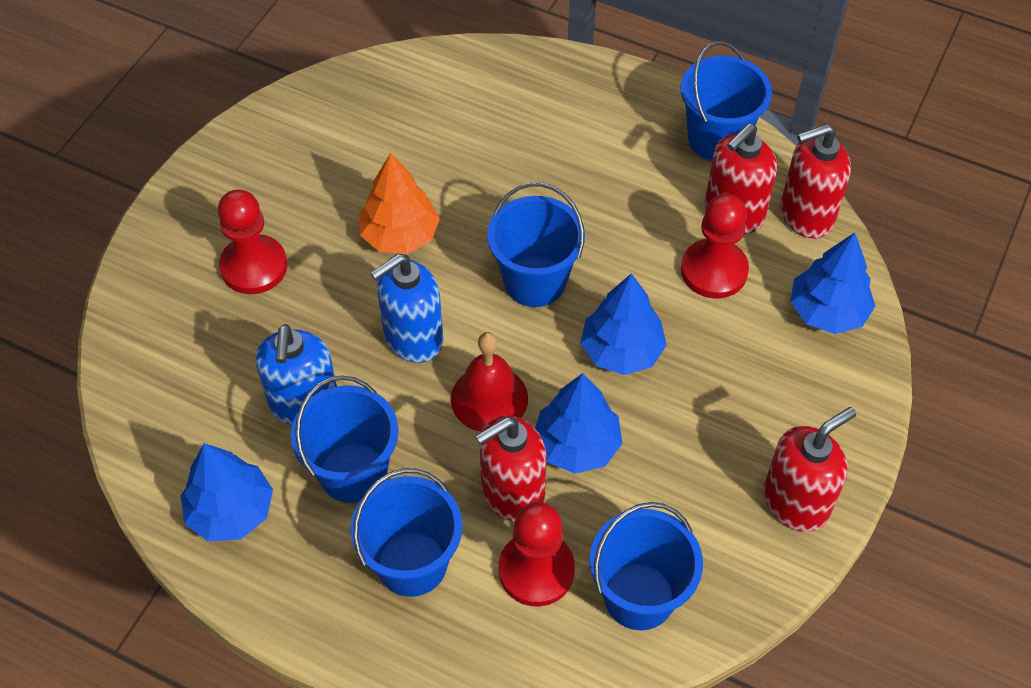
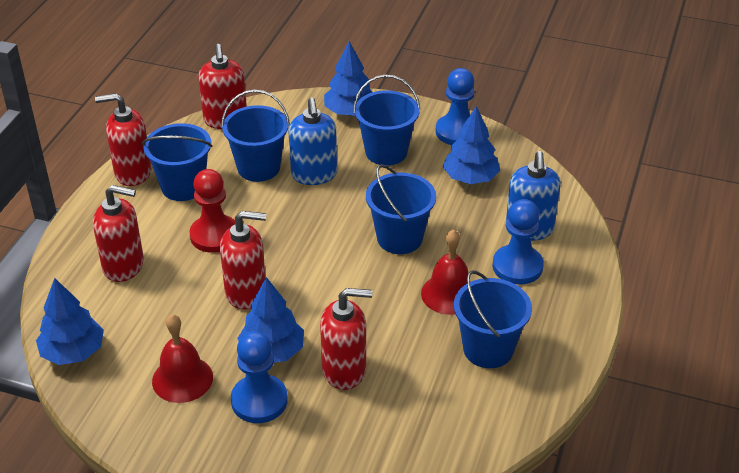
blue pawn: none = 0 -> [231,331,288,423] [436,68,475,145] [493,199,544,285] = 3
orange tree: [359,153,440,254] = 1 -> none = 0
red bell: [451,332,528,432] = 1 -> [152,314,213,403] [421,229,468,315] = 2
red pawn: [218,189,287,294] [499,502,575,607] [681,194,749,298] = 3 -> [190,169,235,253] = 1
red soap dispenser: [475,415,547,522] [705,123,777,234] [763,407,856,532] [781,124,851,238] = 4 -> [93,185,144,282] [95,93,152,186] [198,44,247,129] [220,211,266,310] [320,288,373,390] = 5

